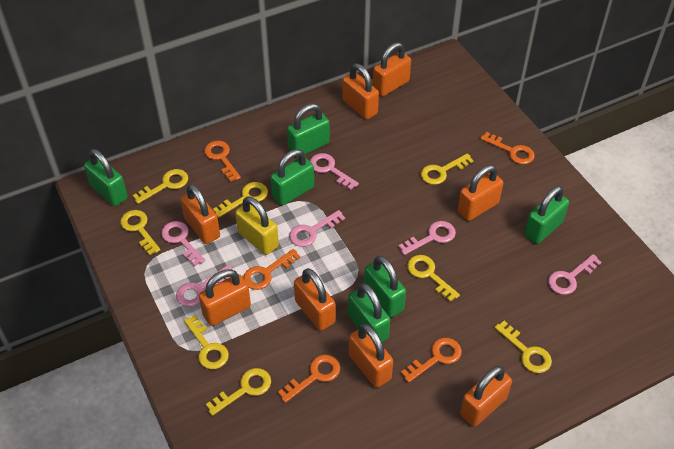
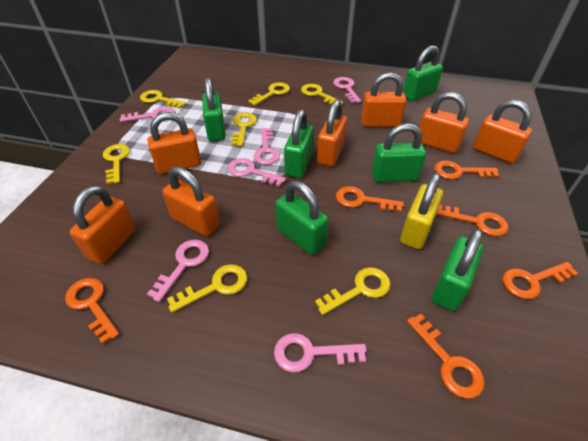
orange key: [204,141,241,182] [243,249,300,290] [278,355,340,403] [401,338,462,383] [480,132,535,164] = 5 -> [65,278,119,344] [336,186,404,212] [407,314,485,399] [434,161,499,179] [436,205,508,236] [502,262,578,299] = 6
orange padlock: [180,184,220,244] [199,269,251,326] [294,268,335,331] [342,64,379,120] [349,324,393,388] [373,42,411,96] [458,165,503,221] [460,366,512,427] = 8 -> [70,185,136,264] [148,112,201,174] [162,166,220,236] [317,100,347,167] [361,72,407,127] [419,92,469,153] [473,100,532,164] = 7
yellow key: [120,210,160,255] [132,169,188,204] [184,315,229,369] [206,368,271,416] [213,182,268,218] [407,255,460,302] [421,153,474,185] [494,320,552,373] = 8 -> [103,144,130,184] [140,90,186,109] [167,264,247,313] [231,113,257,146] [248,82,290,106] [301,84,343,105] [315,267,391,315] = 7

